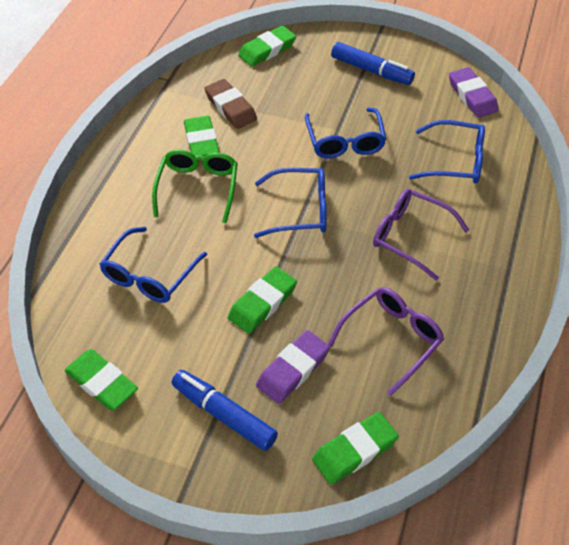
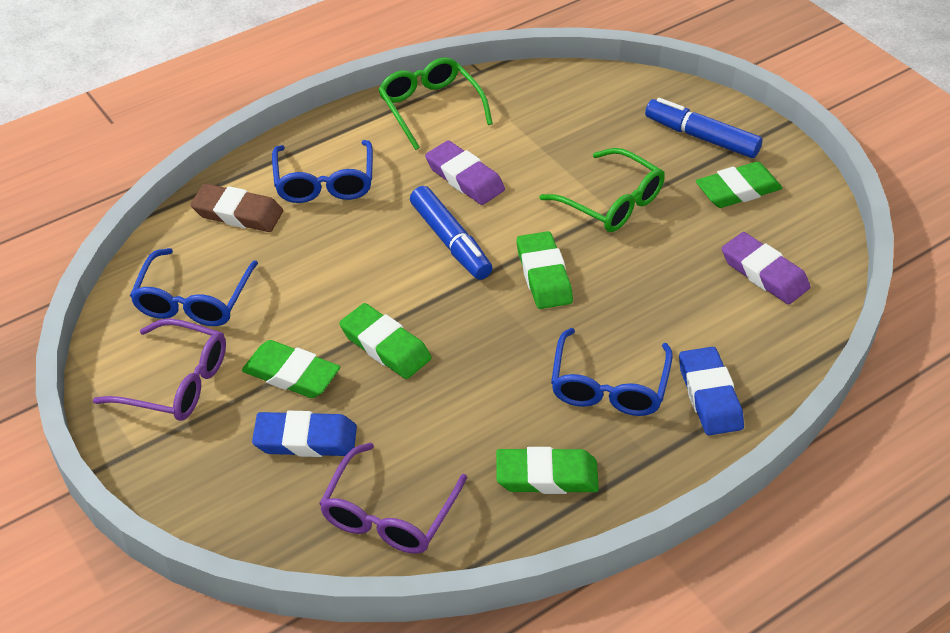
blue eraser: none = 0 -> [252,411,357,457] [679,347,744,435] = 2
blue glasses: [99,227,207,303] [254,168,327,238] [305,108,386,158] [409,120,485,184] = 4 -> [130,248,258,326] [272,140,373,203] [551,328,673,416] = 3
green glasses: [152,150,238,223] = 1 -> [378,57,493,150] [540,148,665,232] = 2

